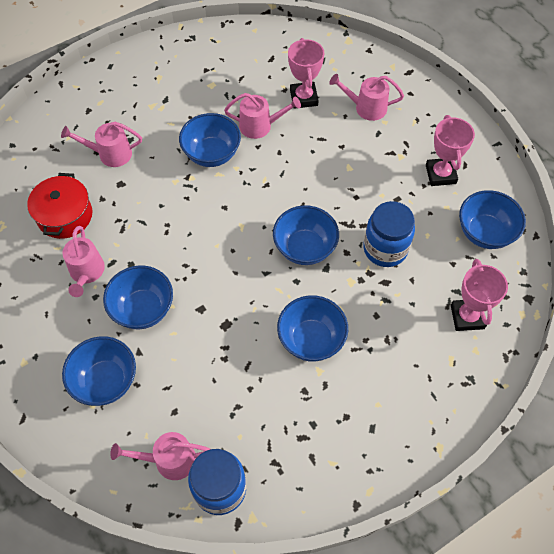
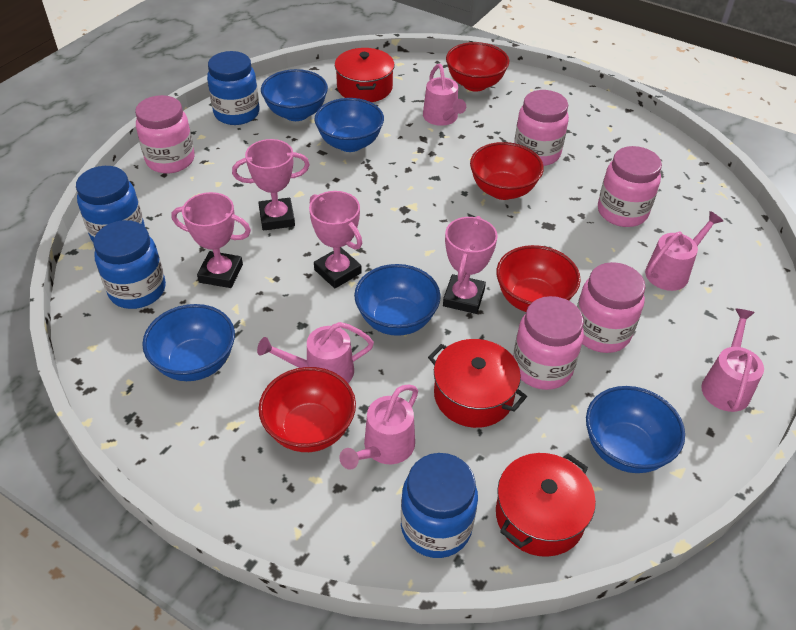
blue bowl: [62,336,136,406] [103,265,173,329] [179,113,241,167] [273,205,339,265] [277,295,348,362] [459,190,526,249] = 6 -> [142,304,235,381] [261,69,328,121] [315,98,384,152] [354,264,441,336] [586,386,685,473] = 5
blue jar: [188,449,246,515] [363,201,415,267] = 2 -> [76,166,145,243] [93,220,166,309] [207,51,260,125] [401,453,478,558] = 4
pink jar: none = 0 -> [135,95,195,173] [513,296,584,390] [514,90,569,166] [577,262,646,353] [598,146,662,227] = 5
pink trophy: [288,38,324,109] [426,115,475,186] [451,259,508,331] = 3 -> [171,192,251,288] [232,139,310,230] [309,191,362,288] [443,216,498,314] = 4
red bowl: none = 0 -> [258,367,356,452] [446,42,509,92] [470,142,544,200] [496,245,581,312] = 4
red pot: [27,173,93,239] = 1 -> [335,48,395,102] [428,339,527,428] [496,453,596,557] = 3

